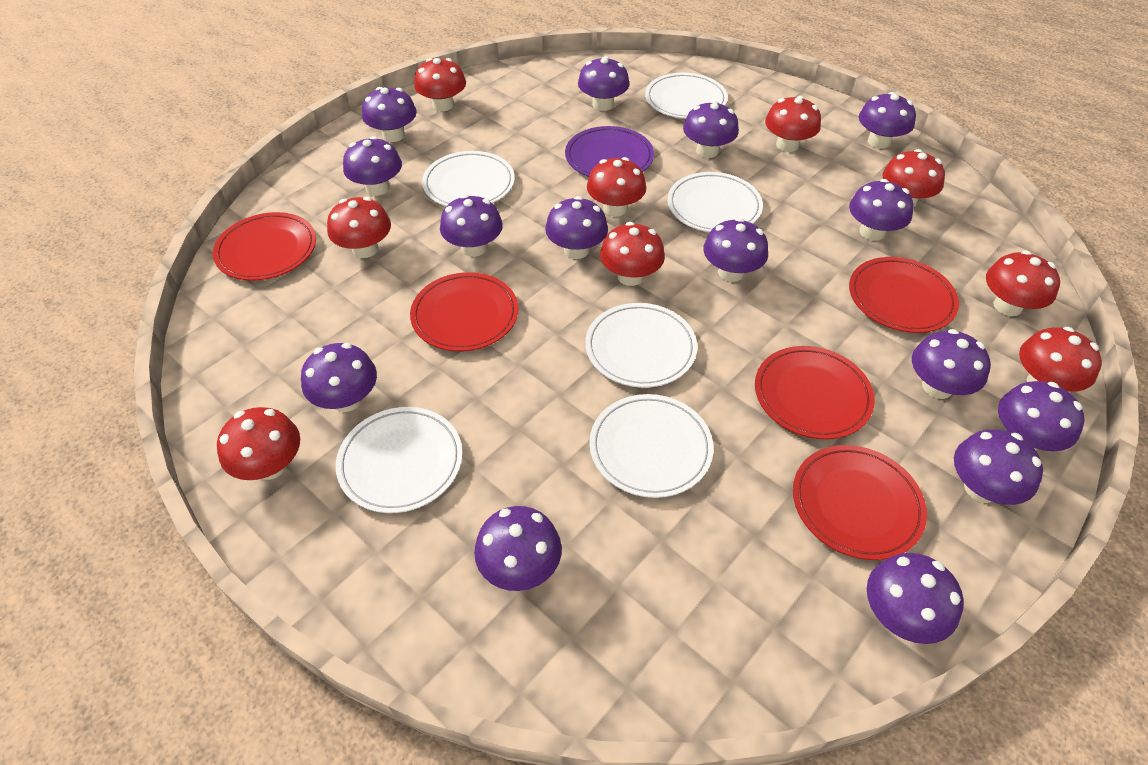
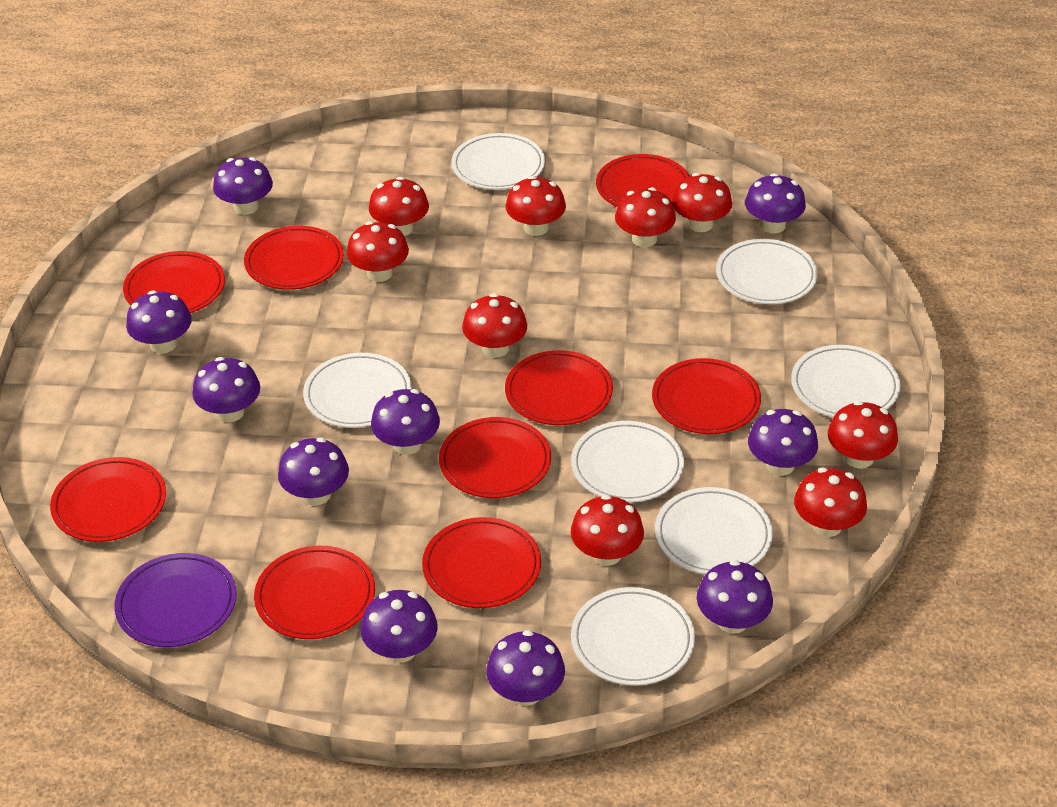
purple mushroom: [301,343,377,412] [343,136,402,196] [362,87,417,142] [440,195,503,257] [474,506,562,591] [545,196,608,259] [578,56,630,111] [683,101,739,158] [703,218,768,282] [849,179,914,241] [859,92,916,149] [867,553,964,644] [912,329,991,399] [954,429,1043,505] [998,381,1085,451] = 15 -> [126,290,192,354] [192,357,260,422] [213,157,273,215] [278,437,349,506] [361,590,438,663] [371,389,440,455] [486,630,565,706] [697,560,773,634] [745,173,806,234] [748,409,818,476] = 10
red plate: [213,212,316,281] [410,272,518,351] [755,346,875,439] [793,445,927,560] [849,257,959,333] = 5 -> [50,457,166,542] [123,251,225,313] [244,226,344,290] [254,546,375,639] [422,517,541,608] [439,417,551,498] [505,350,613,425] [596,154,690,207] [652,358,761,434] = 9
white plate: [336,407,463,513] [422,151,515,206] [585,303,697,388] [589,394,714,498] [645,73,728,119] [667,172,763,232] = 6 -> [303,353,411,428] [452,133,545,190] [571,421,684,502] [571,587,695,686] [655,487,773,574] [716,239,818,304] [791,345,901,417] = 7

